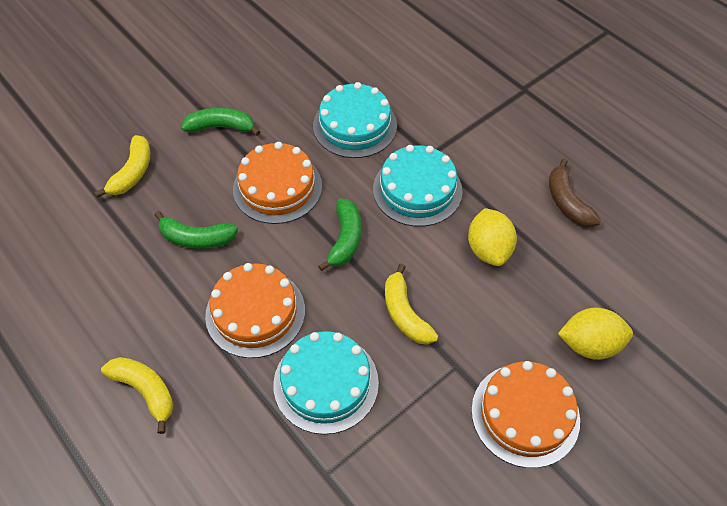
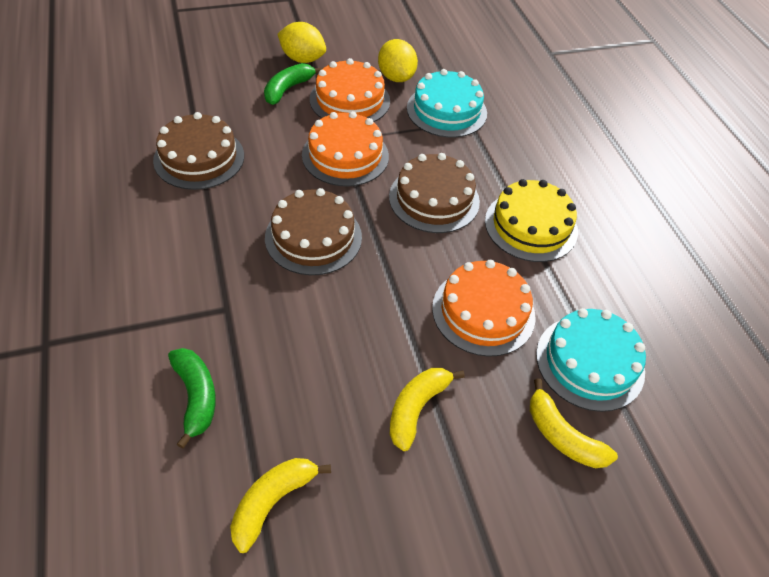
brown banana: [549,159,601,227] = 1 -> none = 0
brown cake: none = 0 -> [153,112,244,190] [265,188,362,275] [389,153,480,233] = 3
green banana: [155,211,238,249] [181,108,260,136] [318,198,361,271] = 3 -> [168,348,216,449] [264,63,323,105] = 2
turquoise cake: [273,331,379,434] [313,82,397,158] [373,145,463,227] = 3 -> [407,69,487,138] [536,308,646,412] = 2
yellow cake: none = 0 -> [485,179,578,262] = 1

